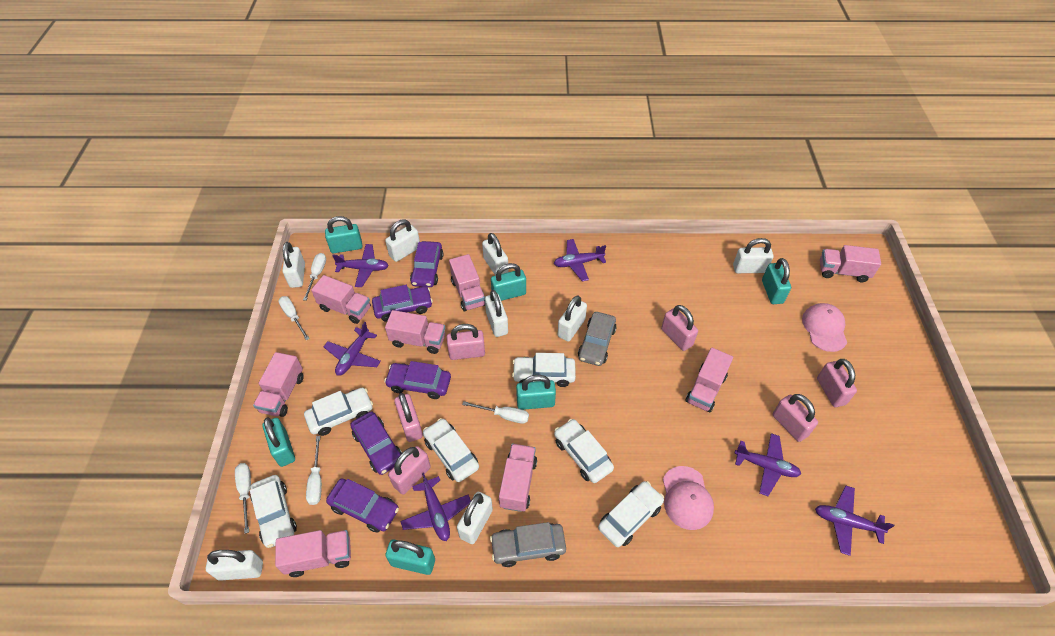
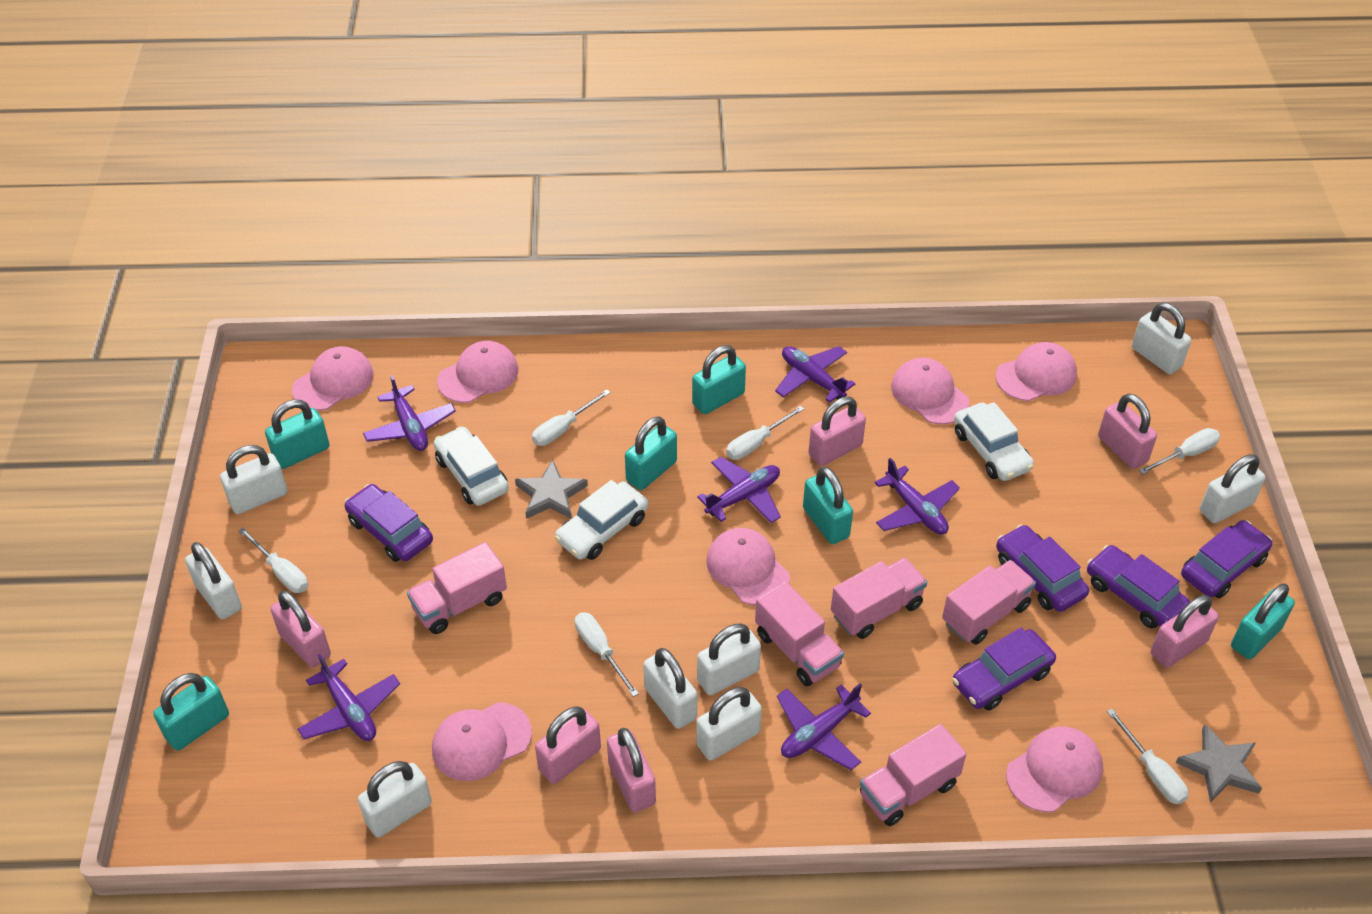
grey car: [490,522,566,567] [578,312,617,366] = 2 -> none = 0
grey star: none = 0 -> [515,460,588,519] [1176,724,1262,803] = 2
pink cap: [663,466,714,530] [802,303,847,352] = 2 -> [292,346,373,411] [432,702,532,781] [437,341,518,403] [707,528,790,605] [891,358,969,424] [995,342,1077,401] [1006,726,1103,812] = 7
pink truck: [253,352,304,417] [275,530,351,577] [311,275,371,324] [385,310,445,354] [449,254,485,312] [499,444,537,512] [685,348,733,412] [820,245,881,282] = 8 -> [407,542,507,634] [755,581,844,686] [831,558,927,639] [860,724,966,826] [942,560,1036,645] = 5
white car: [250,475,297,548] [304,388,373,436] [423,418,479,482] [512,353,576,387] [554,419,614,483] [598,481,664,547] = 6 -> [434,426,509,506] [555,480,648,560] [954,402,1034,481] = 3
white screwdriver: [235,463,251,534] [278,296,310,340] [303,253,326,301] [306,436,322,505] [462,401,529,424] = 5 -> [238,528,308,593] [532,389,611,446] [575,612,639,697] [726,405,804,460] [1107,709,1189,804] [1139,428,1220,475] = 6

